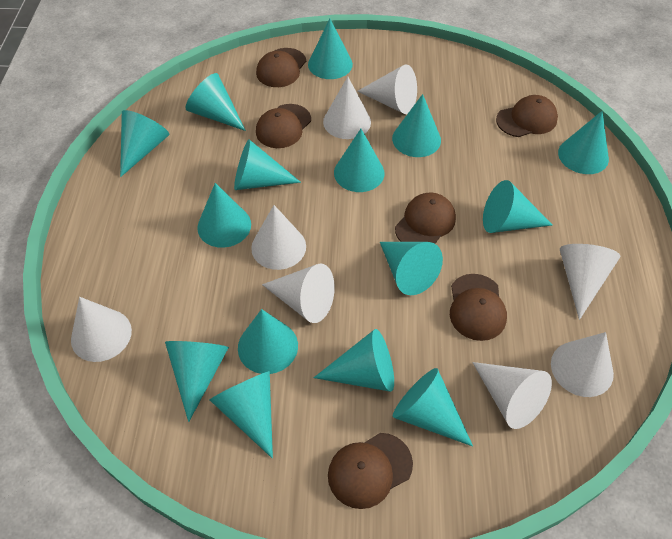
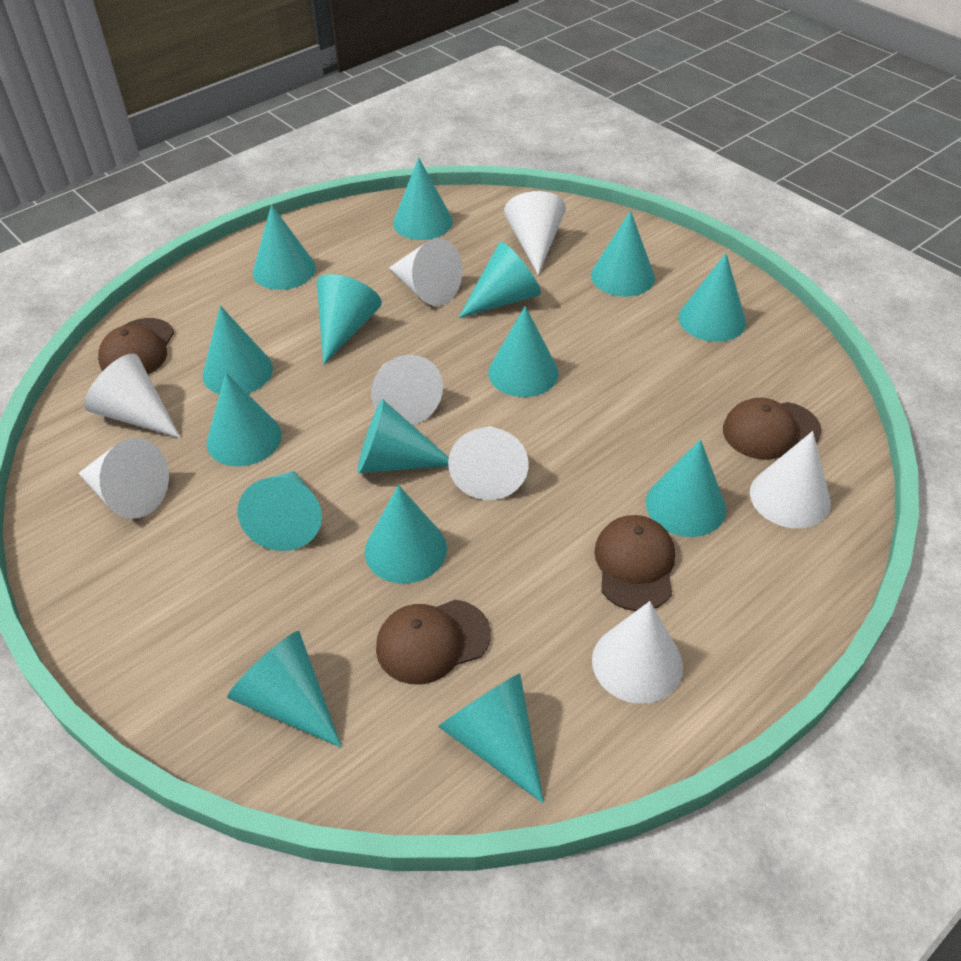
brown cap: [256,48,306,87] [256,104,311,148] [328,433,413,509] [395,193,456,244] [450,274,507,341] [496,95,558,137] = 6 -> [98,318,174,374] [376,600,491,684] [594,515,675,611] [723,398,821,460] = 4

